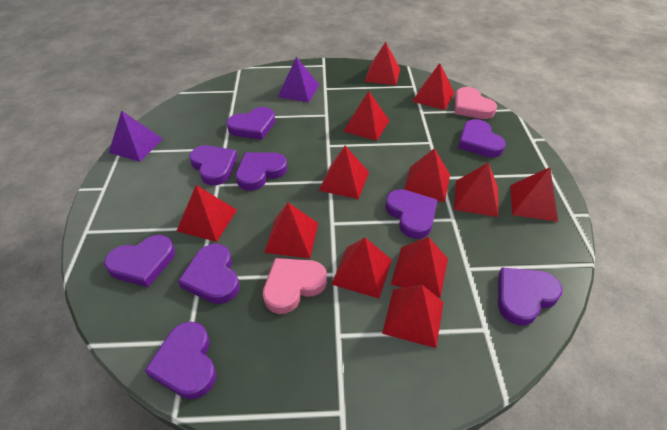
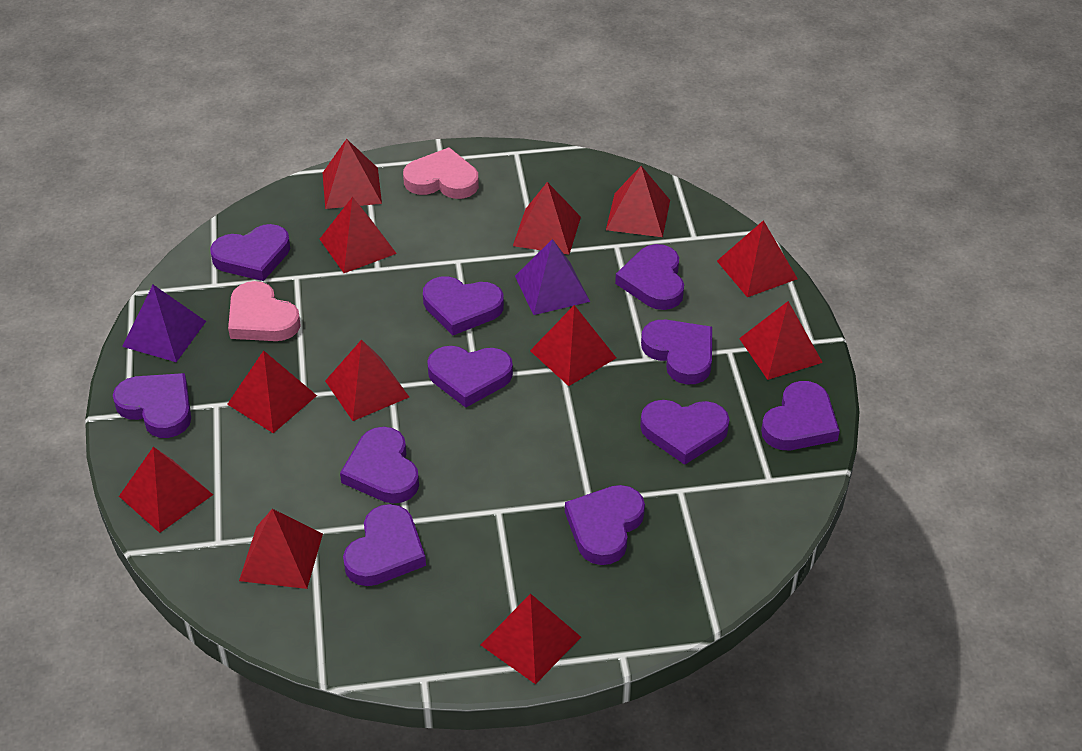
purple heart: [104,235,175,287] [145,321,216,399] [178,244,240,304] [189,145,238,185] [226,107,275,140] [236,152,287,191] [385,189,437,239] [458,119,506,158] [498,268,562,325] = 9 -> [113,373,191,438] [210,224,290,281] [340,427,419,504] [343,504,426,586] [423,276,504,335] [427,346,513,408] [565,485,645,565] [615,244,684,310] [640,400,730,465] [641,320,712,385] [761,381,840,450] = 11

